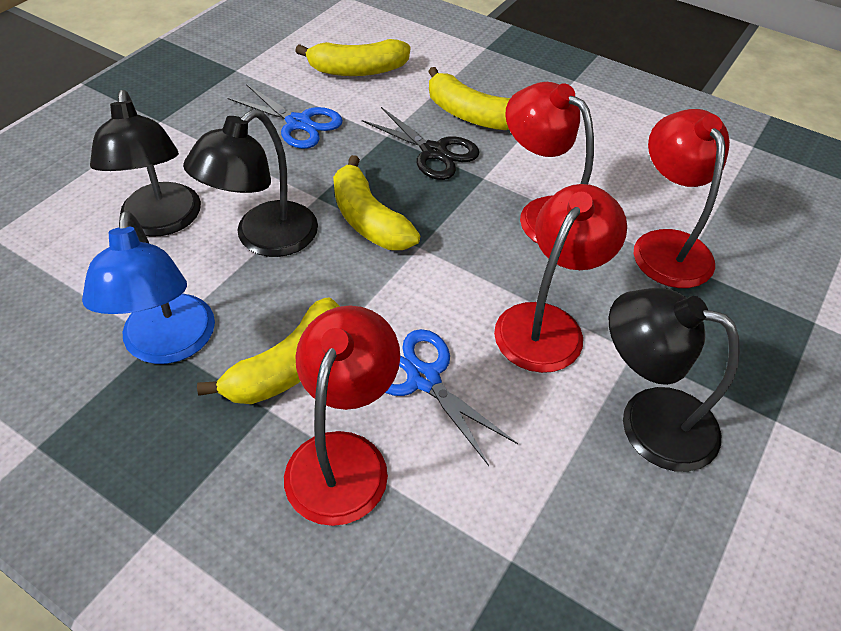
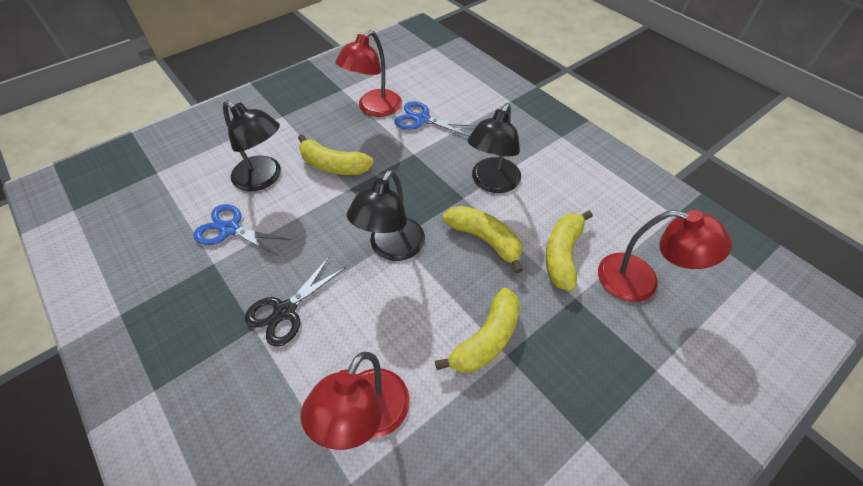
blue lamp: [82,211,215,364] = 1 -> none = 0
red lamp: [284,306,400,526] [494,184,627,373] [505,82,594,244] [634,109,730,288] = 4 -> [300,352,410,450] [335,30,402,117] [598,210,732,302] = 3

